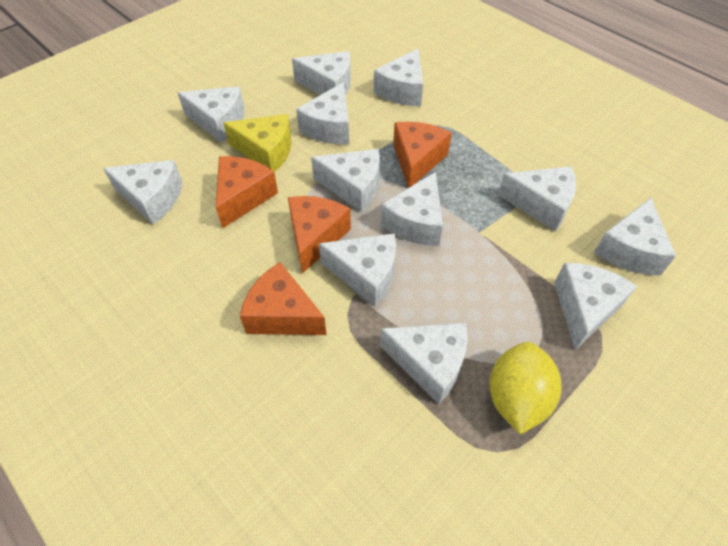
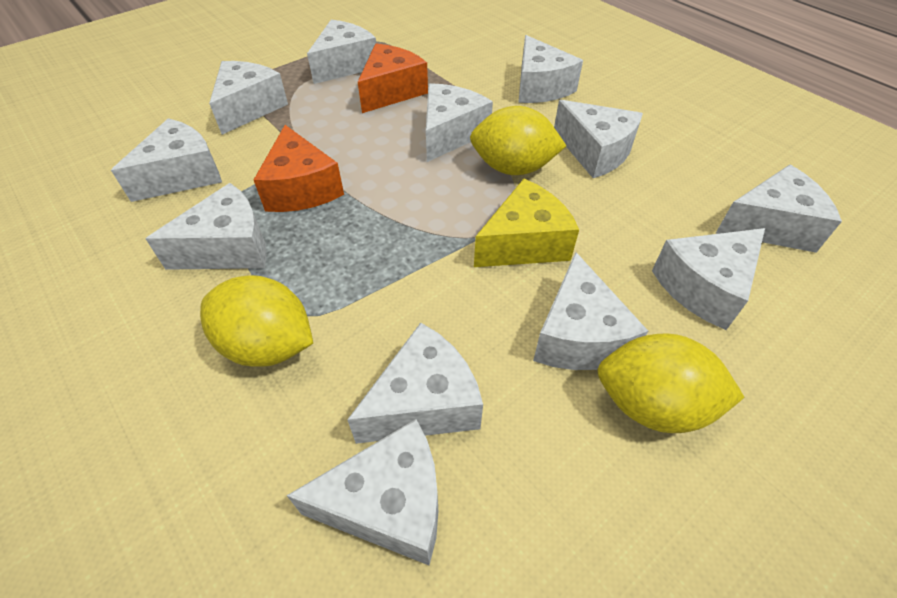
orange cheese: [216,156,278,228] [240,262,327,335] [288,196,351,274] [393,122,452,188] = 4 -> [254,125,344,212] [358,44,428,113] = 2
yellow lemon: [489,342,561,434] = 1 -> [200,275,313,366] [470,106,566,175] [597,333,745,433] = 3

